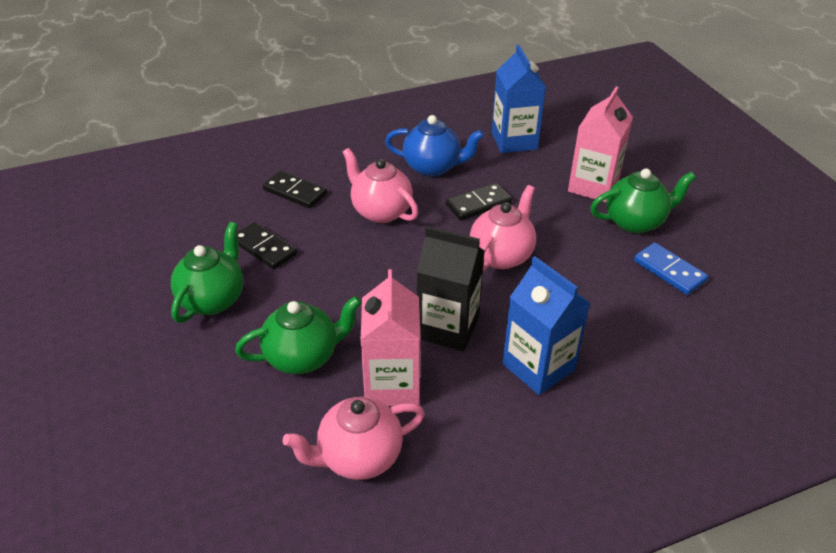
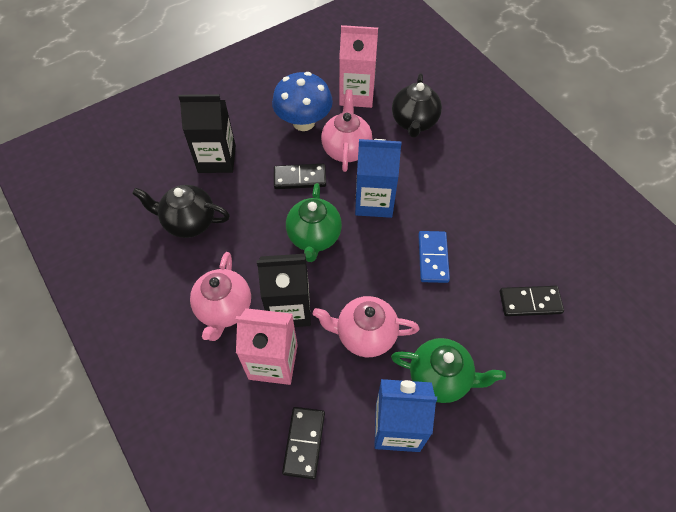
black carton: [417,226,485,351] = 1 -> [178,94,236,173] [257,254,311,327] = 2
black teapot: none = 0 -> [132,185,230,238] [392,73,442,137] = 2
blue mushroom: none = 0 -> [272,72,333,131] = 1
blue teapot: [385,115,484,177] = 1 -> none = 0
green teapot: [171,222,243,323] [235,296,362,374] [590,169,696,234] = 3 -> [286,183,342,262] [391,338,506,403] = 2

